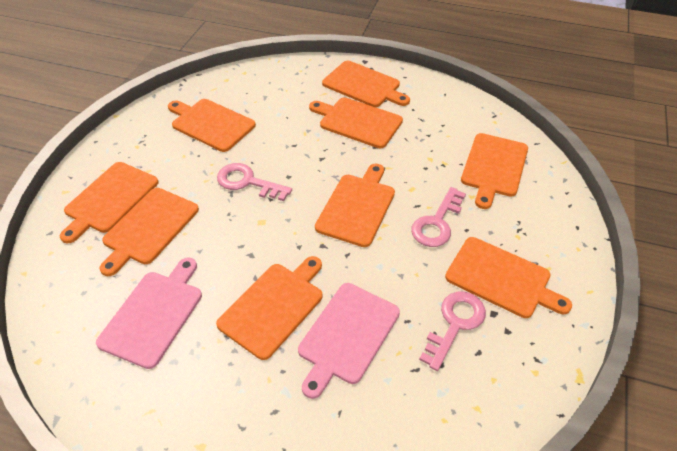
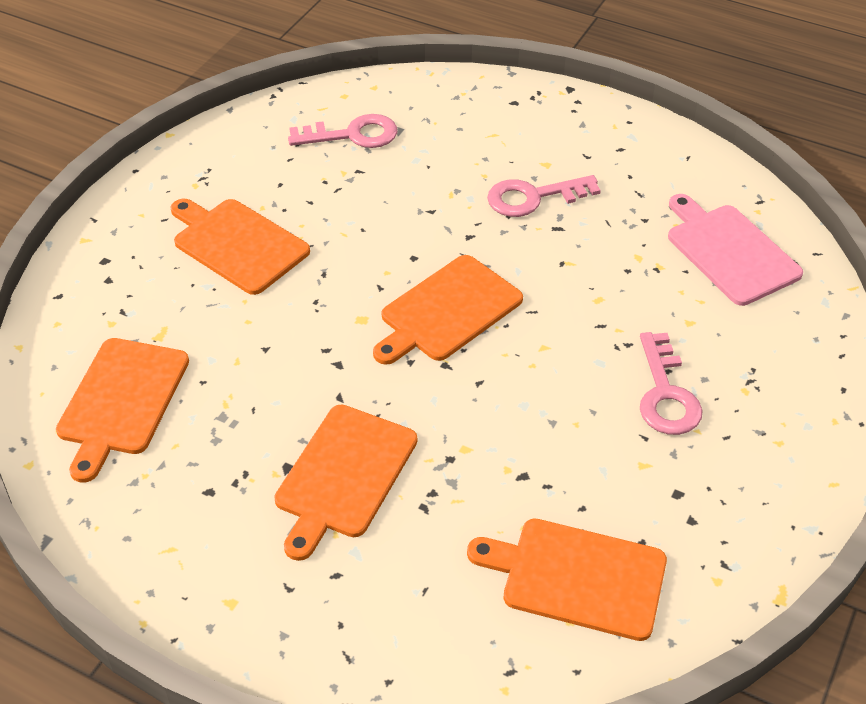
orange cutting board: [60,162,159,243] [99,188,199,276] [168,99,256,152] [216,256,323,360] [309,98,403,148] [315,164,395,247] [322,61,410,107] [445,237,572,318] [461,133,528,209] = 9 -> [56,338,189,483] [170,199,310,295] [274,404,417,561] [373,255,523,365] [467,518,667,641] = 5
pink cutting board: [96,257,202,369] [298,283,400,399] = 2 -> [668,194,803,306] = 1

